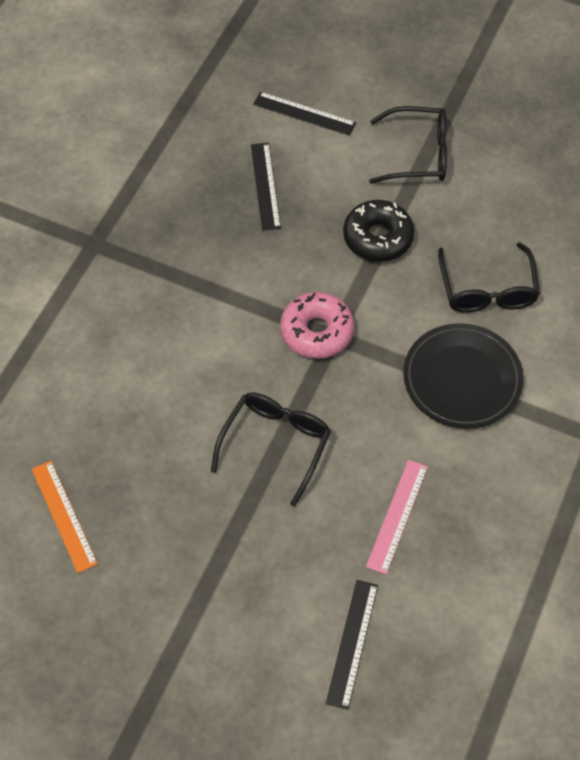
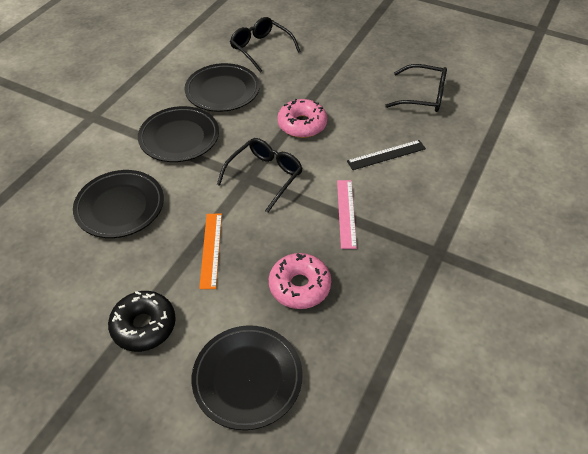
black plate: [403,323,524,429] = 1 -> [73,170,164,238] [138,106,219,162] [185,63,260,112] [192,325,303,430] = 4
black ruler: [251,143,281,231] [253,92,356,136] [326,580,378,710] = 3 -> [347,140,426,170] = 1
pink donut: [280,292,354,359] = 1 -> [269,253,331,309] [277,99,327,138] = 2

